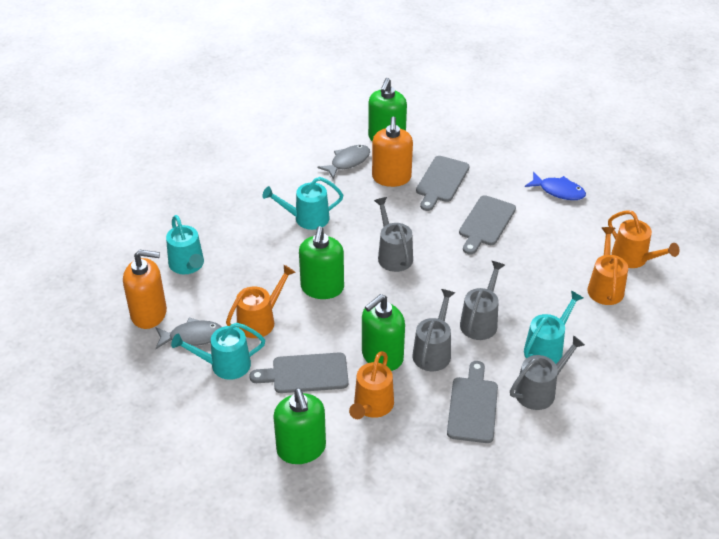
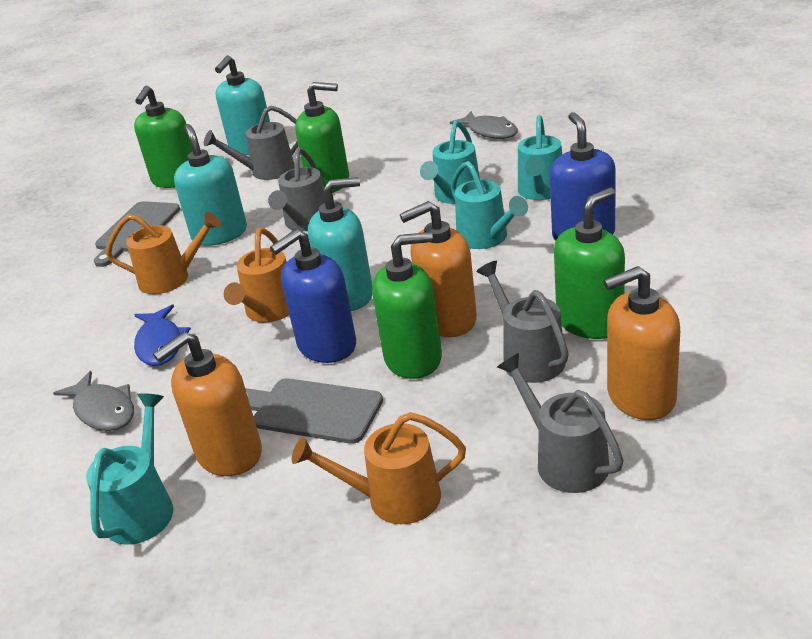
blue soap dispenser: none = 0 -> [270,229,356,363] [550,112,616,241] = 2
grey cutting board: [249,353,349,393] [416,156,469,211] [447,361,498,443] [459,195,516,255] = 4 -> [94,201,180,267] [245,378,383,444] = 2
orange soap dispenser: [123,250,167,329] [372,117,413,187] = 2 -> [153,332,262,476] [400,201,477,337] [603,266,680,420] = 3
orange watering can: [226,265,296,338] [349,351,394,419] [588,227,628,305] [608,210,680,268] = 4 -> [106,212,221,294] [224,228,289,322] [292,412,466,524] = 3
turquoise soap dispenser: none = 0 -> [174,124,247,246] [215,55,270,155] [308,177,372,311] = 3

